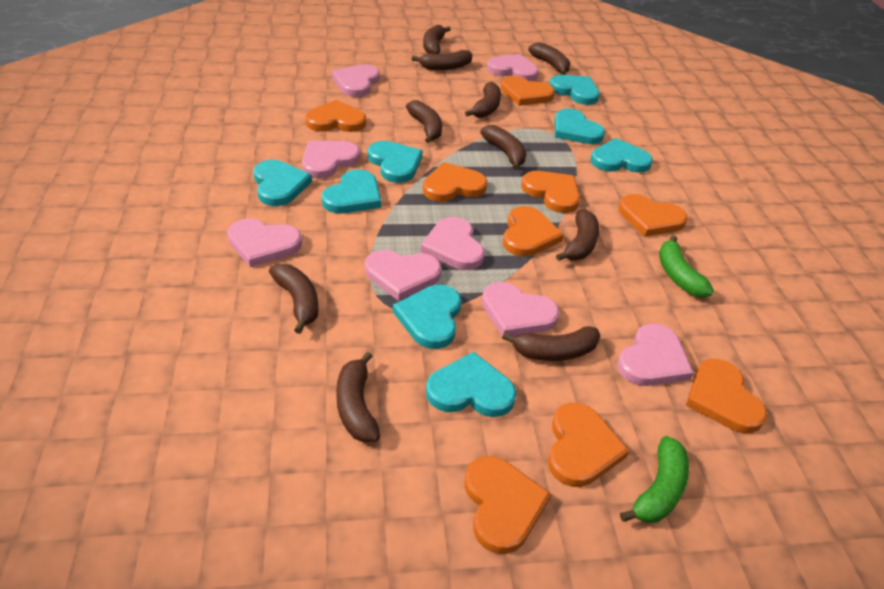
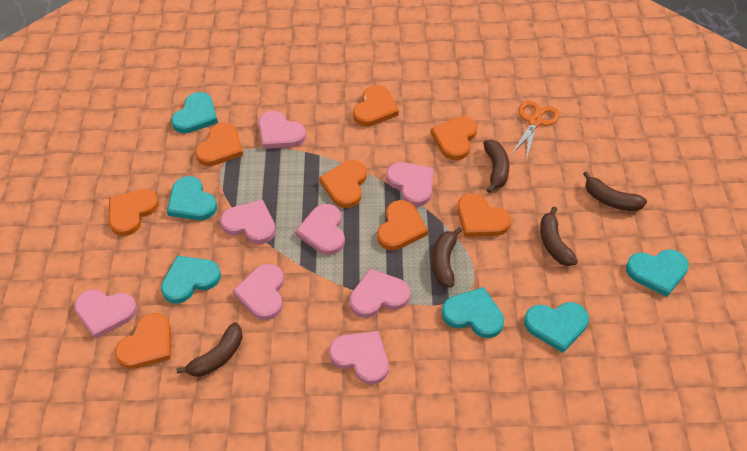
brown banana: [269,264,318,334] [336,352,380,443] [406,100,442,143] [412,50,472,70] [423,25,451,54] [465,82,501,118] [480,125,526,170] [502,326,600,361] [528,42,570,75] [556,209,599,261] = 10 -> [177,322,243,377] [432,227,462,287] [483,140,509,193] [540,207,578,266] [583,171,647,211] = 5
green banana: [620,436,689,523] [659,235,714,297] = 2 -> none = 0
orange heart: [305,100,366,132] [423,162,488,202] [464,456,551,554] [501,76,555,106] [503,206,564,257] [521,171,580,213] [548,402,629,487] [619,194,687,237] [686,359,767,433] = 9 -> [109,189,159,236] [115,313,171,369] [195,123,243,166] [319,160,367,208] [353,85,399,126] [377,200,428,250] [431,116,477,160] [457,193,511,237] = 8
orange scissors: none = 0 -> [511,100,559,161] = 1
turquoise heart: [253,160,312,206] [322,169,381,213] [368,141,423,183] [393,285,461,349] [426,352,517,417] [549,75,600,105] [555,108,605,144] [591,138,653,173] = 8 -> [161,256,221,304] [167,176,217,220] [171,92,218,133] [442,287,504,338] [524,302,589,353] [626,249,689,297] = 6

